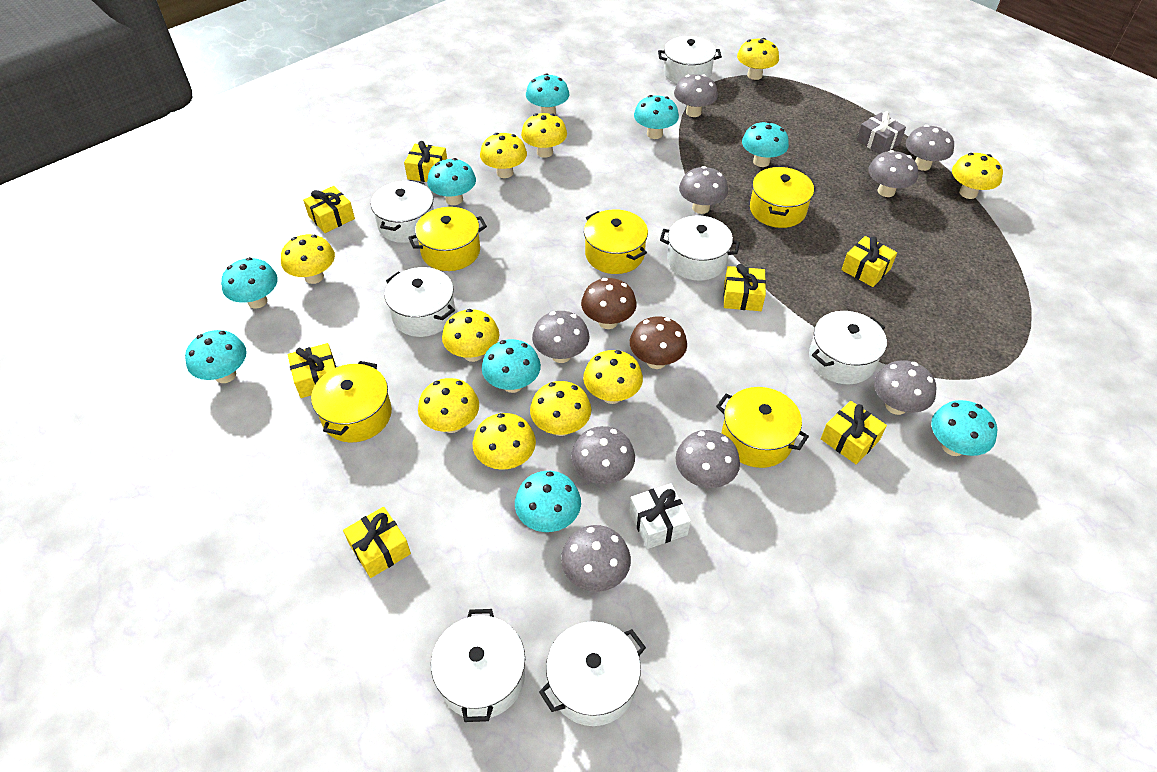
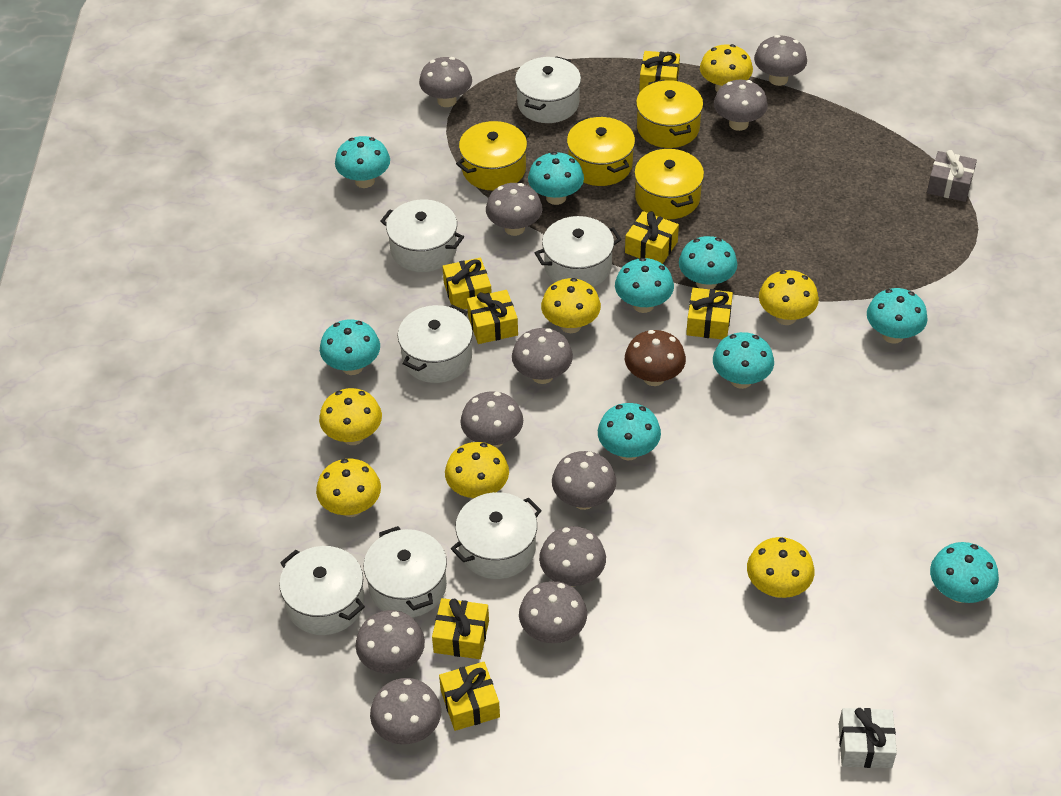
brown mushroom: [581,278,637,329] [630,316,687,369] = 2 -> [625,330,686,386] = 1
grey mushroom: [532,311,589,363] [561,525,631,592] [571,426,635,484] [674,74,718,117] [676,430,740,488] [679,166,728,214] [868,150,918,197] [874,360,936,415] [906,125,954,171] = 9 -> [356,610,425,674] [370,678,441,744] [419,57,472,107] [460,391,523,448] [486,183,543,236] [512,328,573,384] [519,581,587,643] [539,526,606,586] [552,451,616,510] [714,80,768,131] [754,35,807,86] = 11
yellow mushroom: [281,234,335,284] [418,378,479,433] [442,309,499,362] [473,413,536,470] [480,133,527,178] [521,113,567,158] [530,381,591,436] [583,350,643,404] [737,38,779,80] [952,153,1003,199] = 10 -> [316,459,381,517] [319,388,382,445] [445,442,509,499] [541,278,601,333] [700,44,753,92] [747,537,814,598] [759,270,819,325] = 7
yellow pot: [311,361,392,442] [408,207,487,271] [584,209,648,274] [716,387,809,468] [750,166,814,228] = 5 -> [456,121,530,191] [567,117,635,186] [634,148,704,219] [636,79,703,148] = 4

